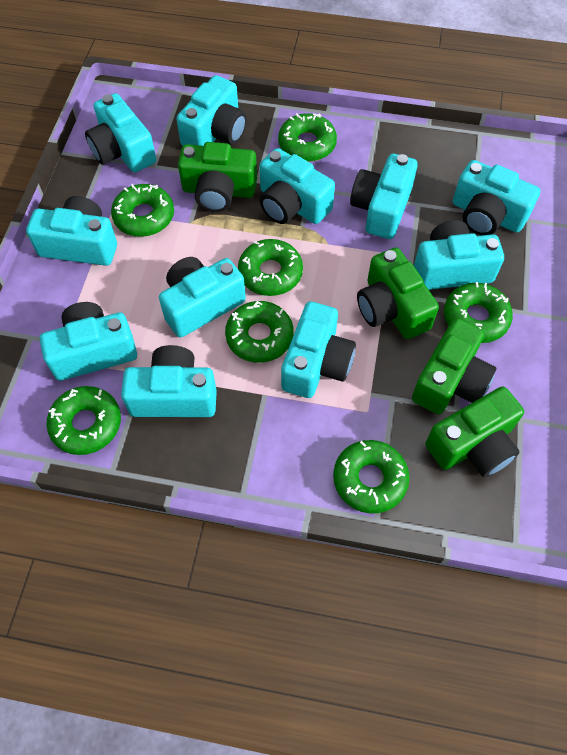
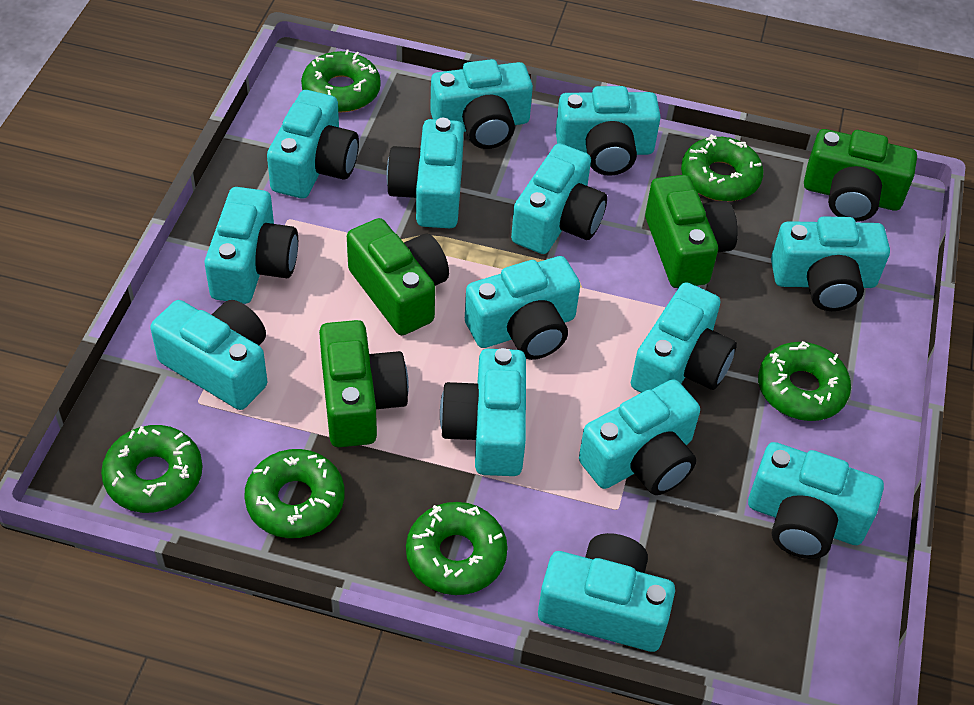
green donut: [46,386,121,455] [111,184,174,237] [225,301,294,363] [238,239,303,296] [278,113,337,162] [333,440,410,514] [444,282,513,343] = 7 -> [101,425,203,513] [244,449,344,538] [301,50,381,112] [406,502,508,595] [681,134,764,201] [758,341,851,421] = 6
turquoise camera: [26,196,117,266] [40,302,137,381] [85,93,156,172] [121,345,217,417] [159,257,246,338] [176,75,247,146] [260,148,335,224] [281,301,356,398] [350,154,418,239] [414,220,504,290] [453,160,540,235] = 11 -> [150,300,267,410] [205,187,298,304] [267,90,359,199] [386,118,464,228] [430,59,533,149] [440,348,526,476] [465,256,580,360] [511,143,607,254] [538,533,675,652] [556,86,661,176] [579,379,700,495] [631,282,737,393] [748,442,884,559] [771,217,890,311] = 14

